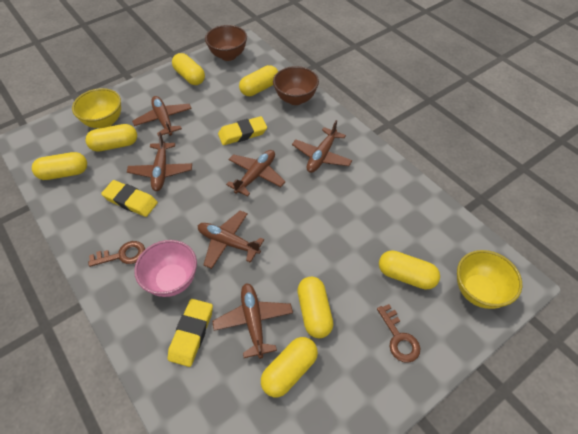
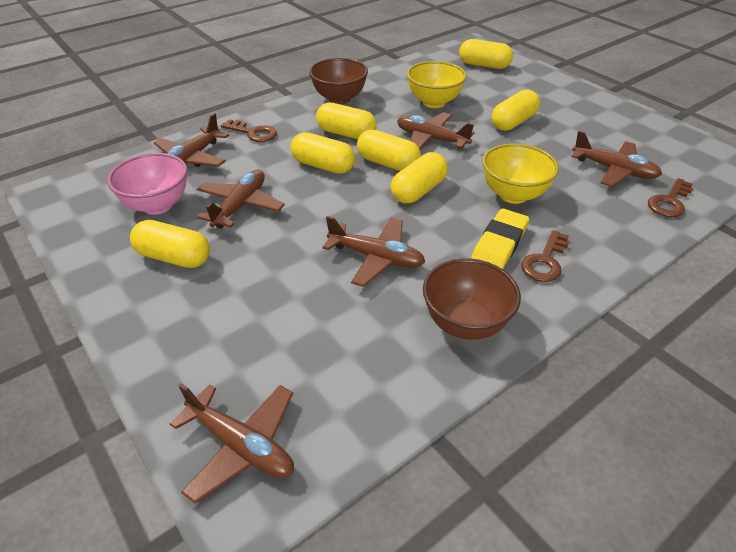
brown key: [88,241,145,267] [377,304,420,363] = 2 -> [221,119,277,142] [521,230,569,282] [648,178,693,217] = 3
yellow eraser: [101,180,158,217] [168,299,213,367] [218,116,267,145] = 3 -> [471,208,529,269] = 1

